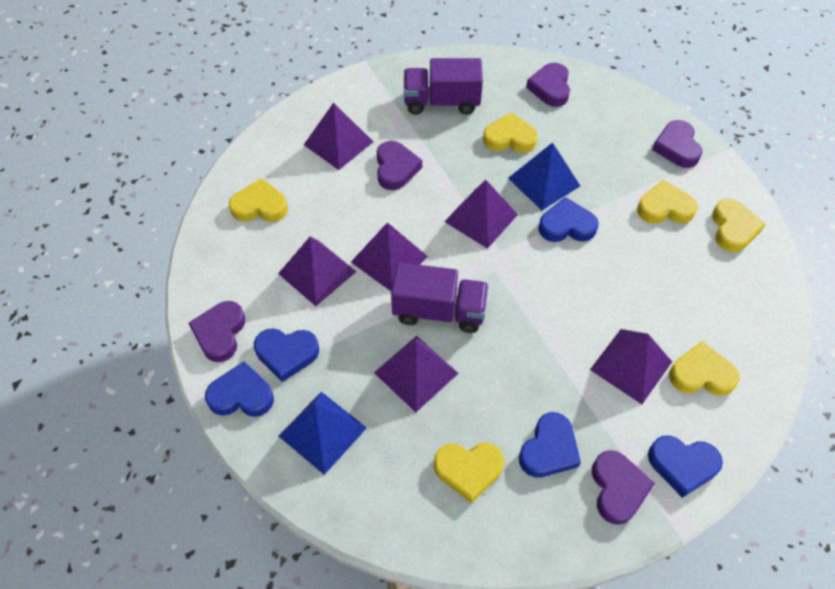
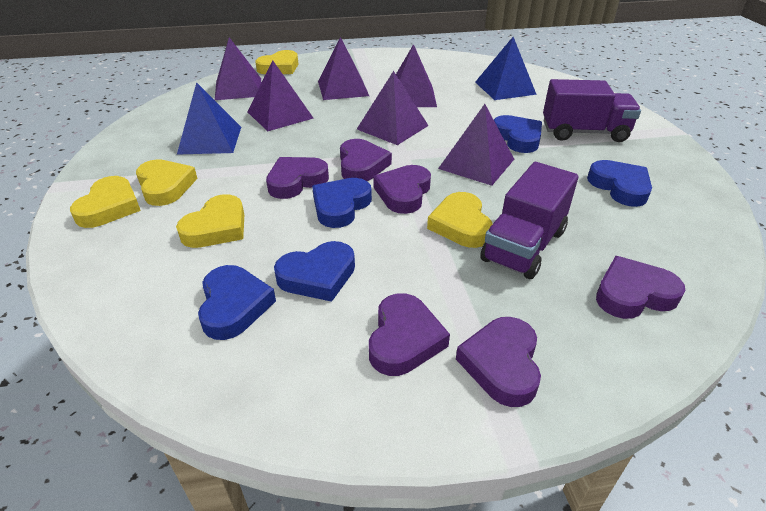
purple heart: [188,301,246,362] [377,141,422,190] [526,63,570,107] [592,450,655,525] [652,120,703,168] = 5 -> [266,157,329,199] [340,139,392,181] [369,293,450,376] [373,165,431,214] [456,317,541,407] [596,256,686,319] = 6
yellow heart: [229,178,288,222] [434,443,504,503] [483,112,538,153] [637,180,698,224] [669,341,740,396] [712,199,766,252] = 6 -> [70,176,141,228] [136,159,198,206] [176,194,244,248] [255,50,298,74] [427,192,492,248] = 5

